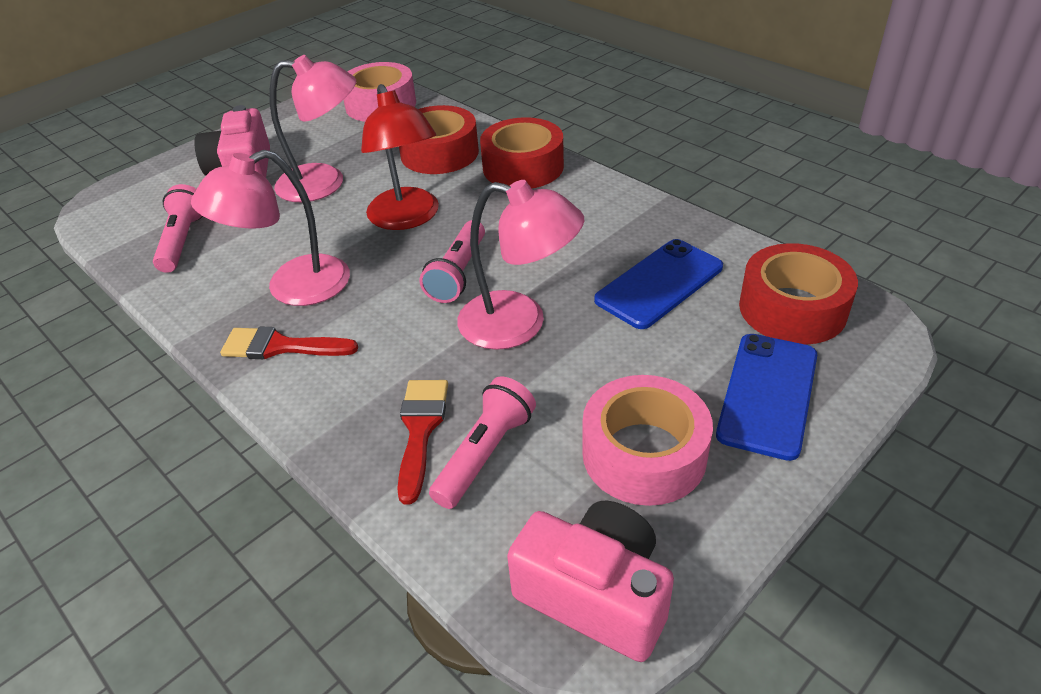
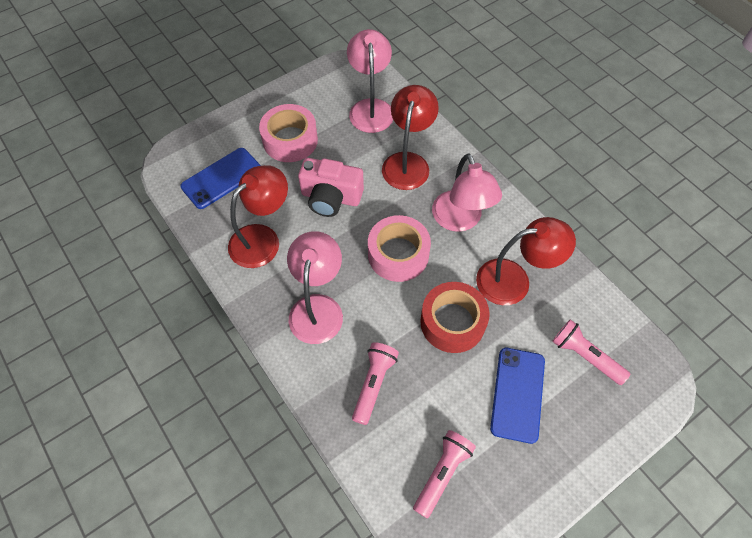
pink camera: [195,105,270,178] [507,501,674,662] = 2 -> [298,158,364,217] = 1
red brush: [220,327,358,359] [397,380,448,504] = 2 -> none = 0
red lamp: [361,84,439,230] = 1 -> [228,165,288,268] [382,85,439,190] [476,217,576,305] = 3
red tape: [399,105,479,174] [480,117,564,188] [739,243,858,345] = 3 -> [420,282,490,353] = 1

